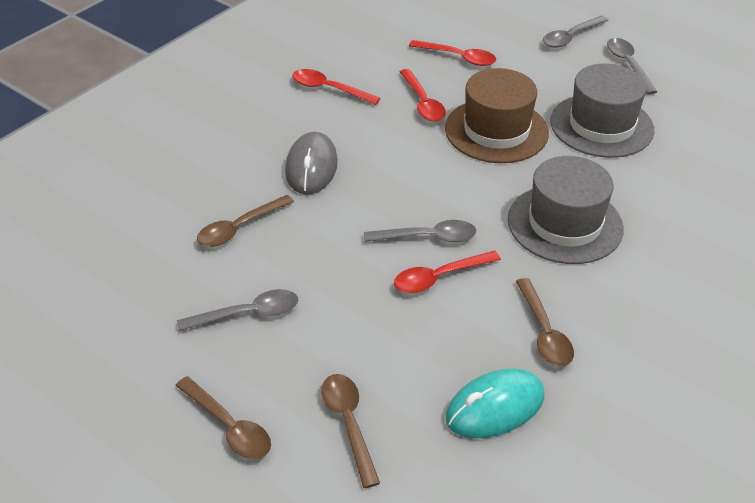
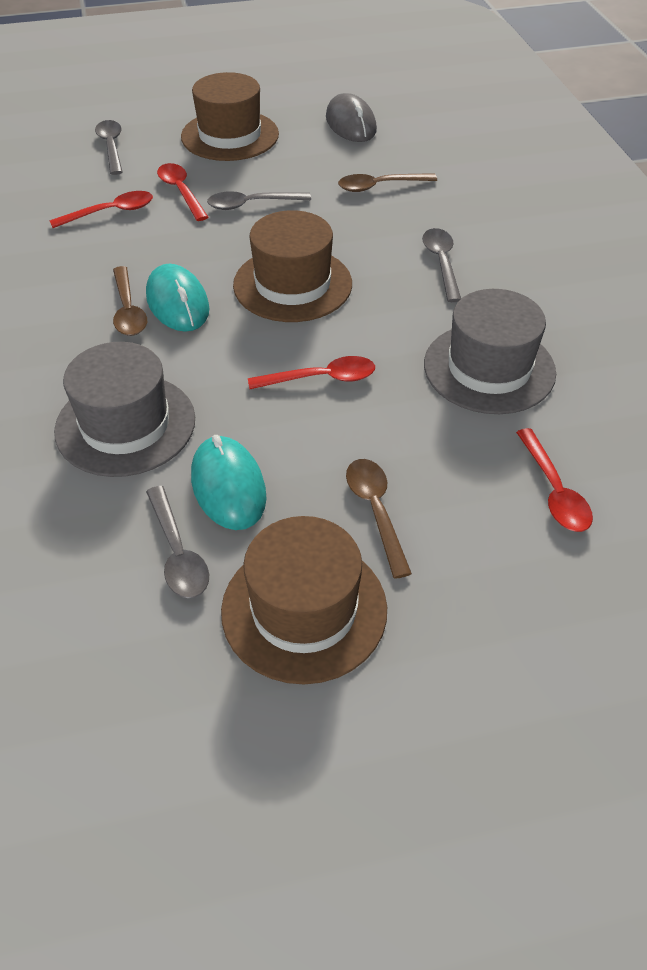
brown hat: [445,68,549,163] = 1 -> [181,72,279,161] [221,516,387,685] [233,210,352,322] = 3
brown spoon: [175,376,271,459] [197,195,294,247] [321,374,380,488] [516,278,574,366] = 4 -> [113,266,147,336] [338,173,437,192] [346,459,412,579] = 3
turquoise mouse: [446,369,544,439] = 1 -> [146,264,210,332] [191,435,266,530] = 2

